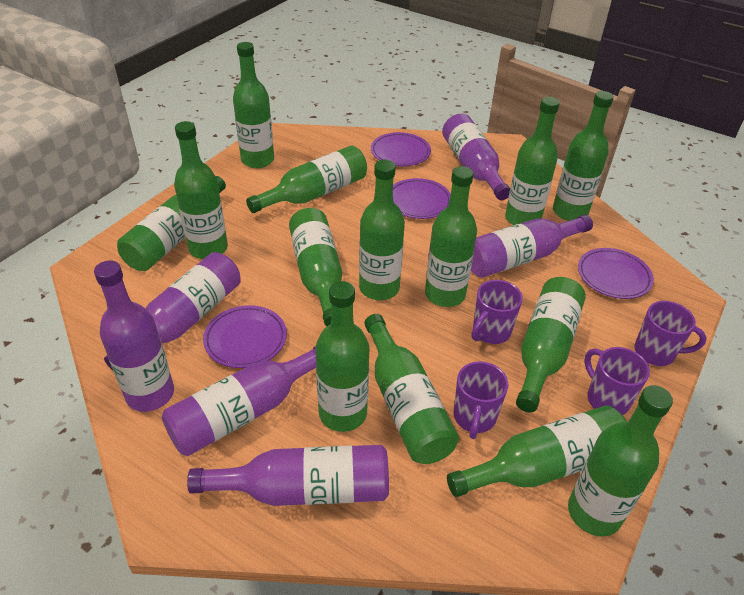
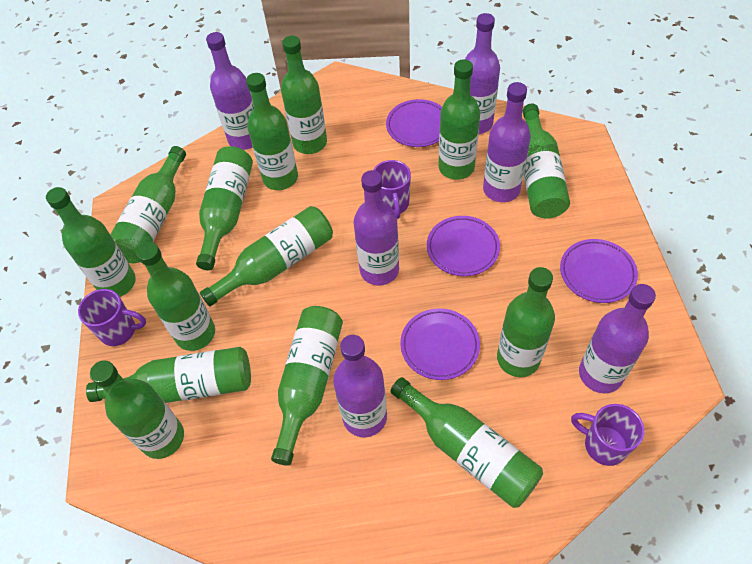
purple mug: [454,361,508,439] [472,280,523,344] [584,347,650,415] [634,301,707,366] = 4 -> [78,289,146,346] [374,160,411,219] [571,404,644,466] = 3

